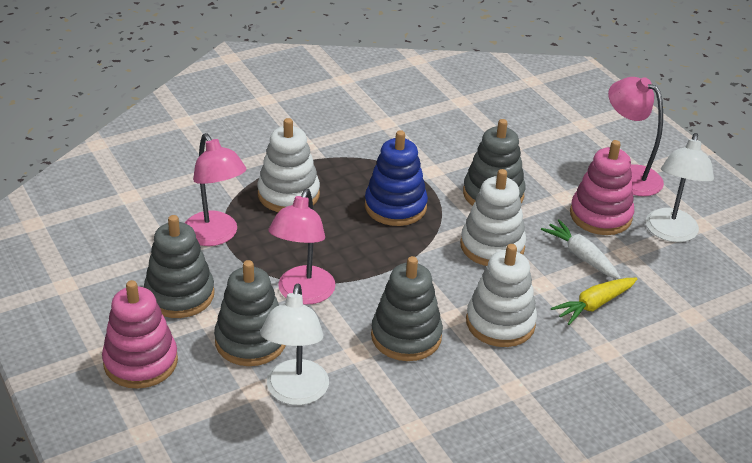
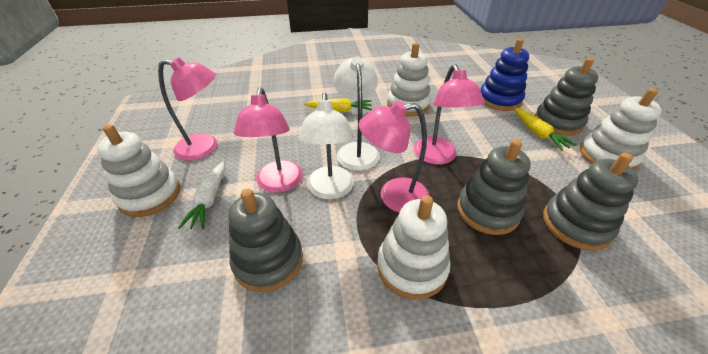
pink lamp: [185,133,246,246] [269,189,336,305] [608,77,664,196] = 3 -> [158,57,217,161] [234,87,303,193] [359,101,429,213] [414,64,484,165] = 4
pink stacking toy: [102,280,178,389] [570,140,634,235] = 2 -> none = 0
white stacking toy: [257,118,320,212] [460,169,526,266] [466,244,537,347] = 3 -> [97,124,180,217] [377,195,450,300] [387,43,431,116] [580,88,662,170] = 4
yellow carrot: [551,278,637,325] = 1 -> [304,98,372,112] [514,108,577,151] = 2

